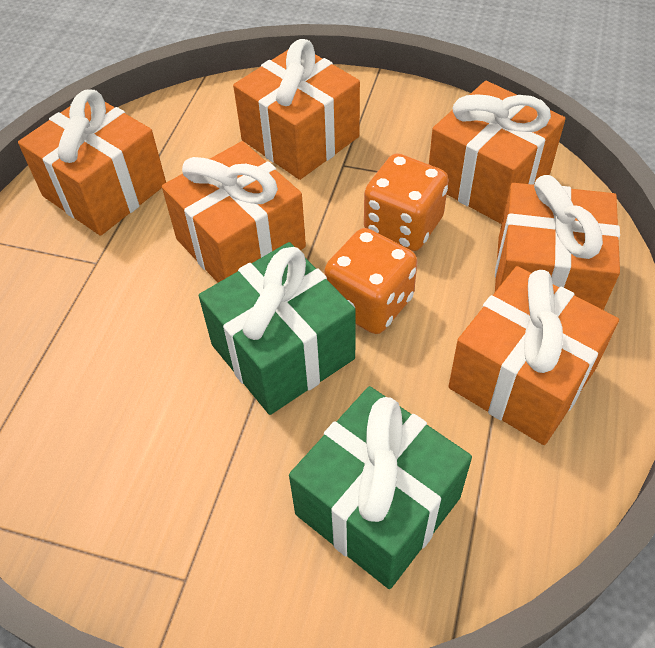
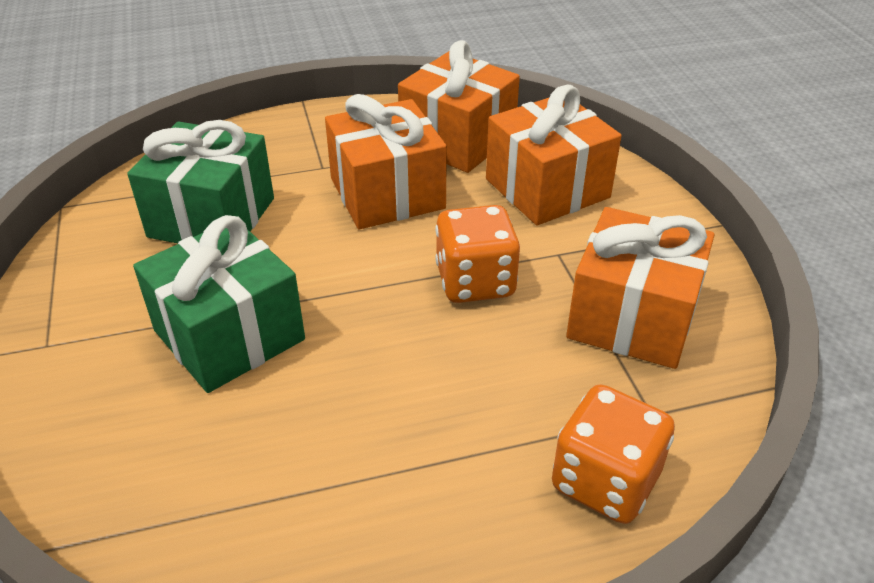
orange gift: [18,90,166,236] [162,141,306,283] [233,39,360,180] [429,81,566,224] [448,266,619,445] [495,175,620,310] = 6 -> [325,94,447,229] [398,40,520,173] [486,85,622,225] [566,207,715,369] = 4

